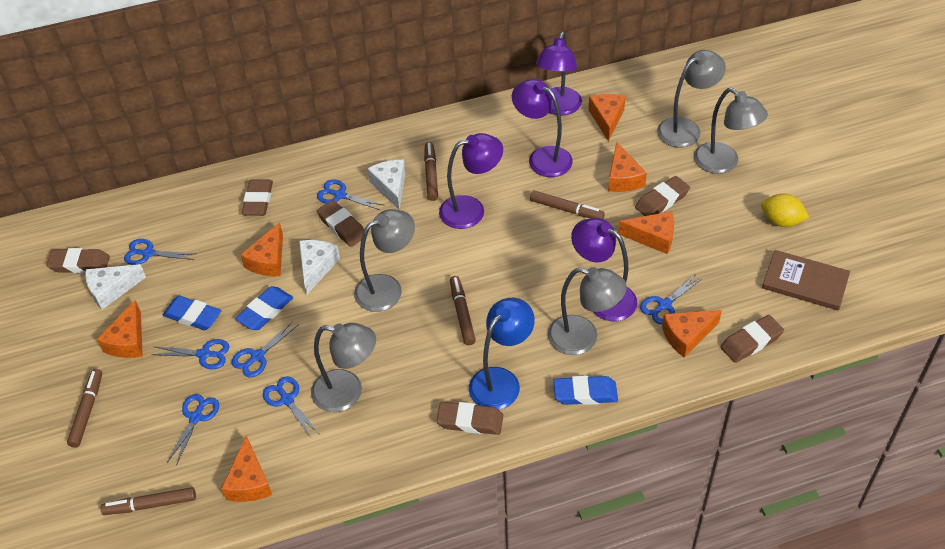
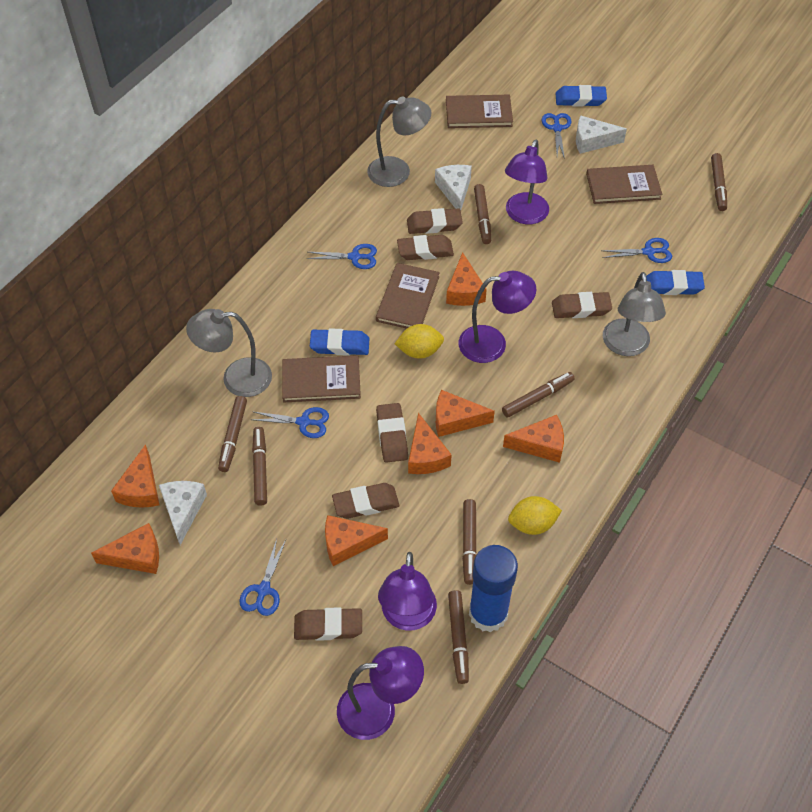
blue glue stick: none = 0 -> [469,545,518,632] = 1
blue lamp: [469,298,535,410] = 1 -> none = 0
blue scissors: [124,239,197,265] [151,339,229,369] [167,394,219,465] [232,321,299,377] [263,376,319,438] [317,180,383,210] [640,274,703,324] = 7 -> [239,539,286,616] [251,407,329,438] [306,244,377,269] [542,113,571,159] [602,238,672,263] = 5
brown book: [762,250,850,311] = 1 -> [282,355,361,402] [376,263,440,329] [446,95,513,128] [586,165,662,204] = 4
brown marker: [67,369,102,447] [100,487,196,515] [424,142,438,201] [450,276,476,345] [530,190,605,219] = 5 -> [218,396,247,472] [252,427,267,506] [448,590,469,684] [462,499,476,585] [474,184,491,244] [502,372,575,418] [711,153,727,211] = 7
grey lamp: [311,323,376,412] [354,209,415,312] [548,267,627,355] [657,50,726,147] [694,88,768,174] = 5 -> [186,309,272,397] [367,96,431,187] [603,272,666,356] = 3
yellow lemon: [761,193,809,227] = 1 -> [394,324,444,359] [508,496,562,535] = 2

